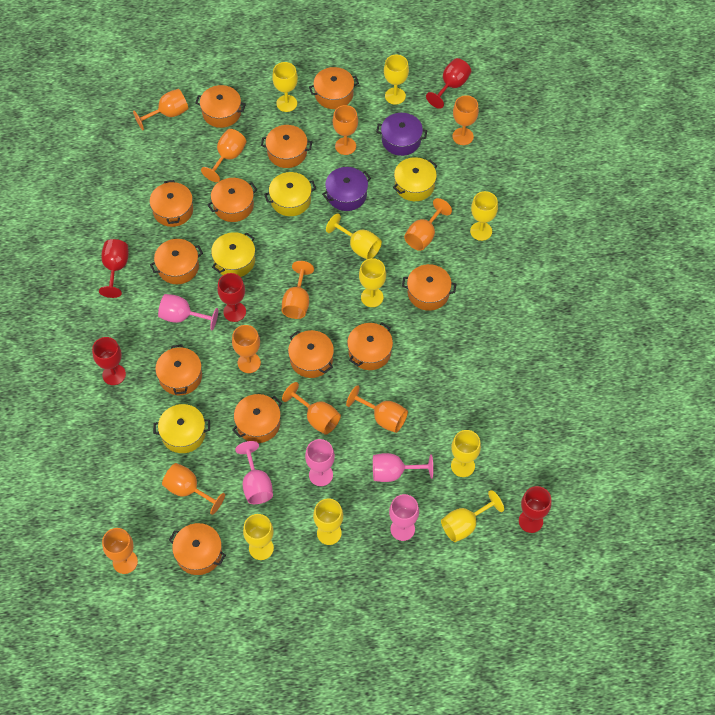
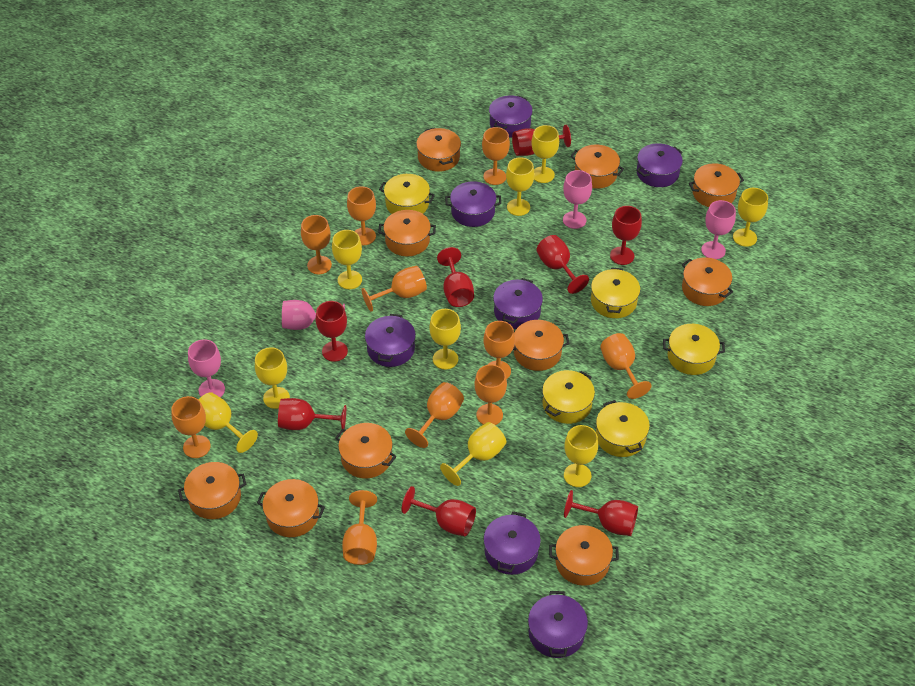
orange goblet: [102,528,138,574] [133,89,189,130] [162,463,225,515] [201,129,246,182] [232,325,261,373] [282,261,314,319] [282,382,341,435] [333,105,358,155] [346,385,408,433] [404,198,452,251] [452,95,479,145] = 11 -> [171,396,211,458] [301,215,332,274] [342,490,377,565] [347,186,376,245] [361,266,427,312] [405,382,464,448] [474,364,507,425] [482,127,510,185] [483,321,515,379] [600,333,651,399] = 10
orange pot: [150,180,193,227] [150,239,203,284] [155,344,202,395] [169,523,226,575] [195,85,246,128] [207,178,257,222] [232,394,282,443] [261,125,312,168] [288,330,334,378] [309,67,359,109] [347,323,393,370] [402,264,456,311] = 12 -> [178,462,246,519] [257,479,325,537] [335,423,397,479] [378,210,436,256] [416,127,461,172] [513,320,570,371] [549,525,619,586] [570,145,624,189] [682,258,733,306] [689,163,744,207] = 10
pink goblet: [158,294,218,330] [235,441,273,504] [305,439,335,486] [373,453,433,482] [389,494,419,541] = 5 -> [188,339,225,397] [282,300,345,330] [563,170,592,229] [701,200,736,259] = 4
purple pot: [322,167,371,211] [376,113,427,156] = 2 -> [365,314,416,367] [445,181,501,227] [484,511,541,575] [489,95,533,138] [493,278,543,329] [528,591,588,658] [636,143,683,187] = 7
red goblet: [92,337,126,385] [99,239,129,298] [217,273,246,322] [426,58,471,109] [519,486,551,533] = 5 -> [278,398,346,432] [316,301,348,362] [401,486,476,536] [437,247,474,307] [512,125,571,156] [536,235,589,294] [564,490,638,536] [610,206,642,265] = 8
yellow pot: [153,404,210,453] [211,232,255,277] [264,172,316,216] [393,157,437,201] = 4 -> [379,174,435,214] [542,370,595,424] [591,267,640,318] [596,400,650,457] [663,324,725,375] = 5

